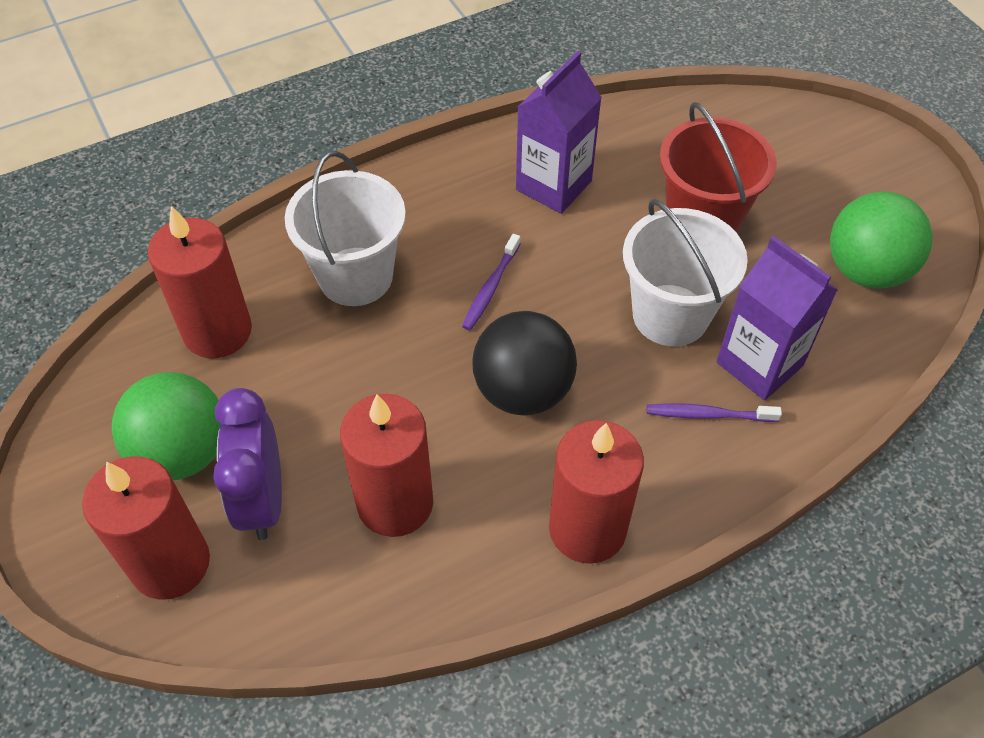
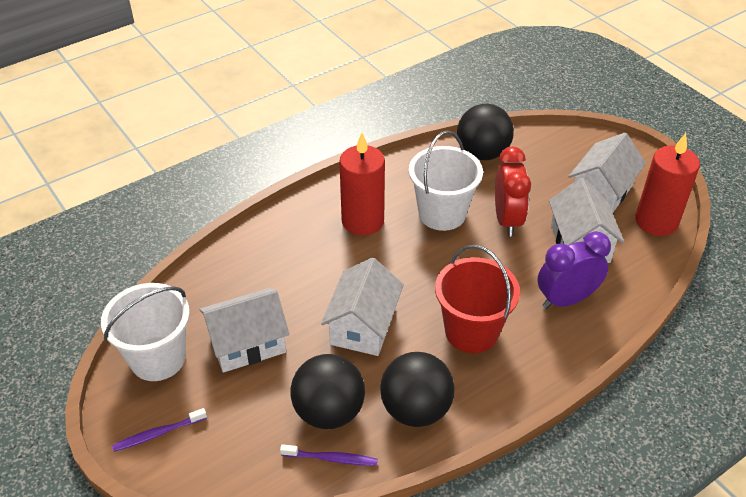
black ball: [472,311,577,416] = 1 -> [291,354,365,429] [380,352,455,427] [457,104,514,160] = 3
green ball: [112,372,221,480] [830,192,933,289] = 2 -> none = 0
purple carton: [516,51,602,214] [717,236,838,400] = 2 -> none = 0
red candle: [82,456,210,600] [148,206,252,358] [340,394,433,537] [549,420,644,564] = 4 -> [339,133,385,236] [635,133,700,236] = 2
red clock: none = 0 -> [495,147,531,237] = 1
white house: none = 0 -> [199,288,290,373] [321,257,404,356] [549,178,624,263] [568,133,646,213] = 4

